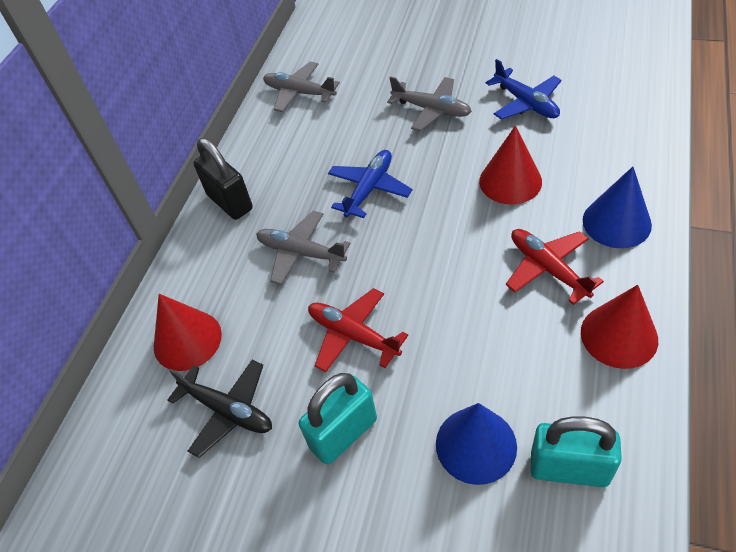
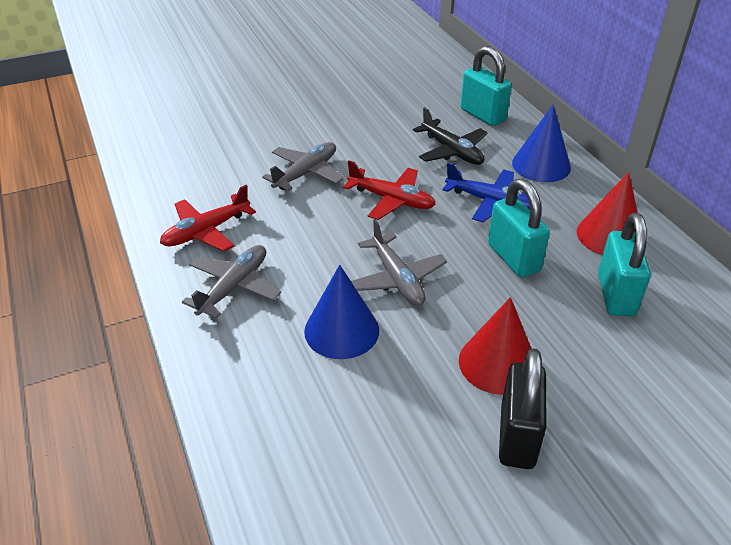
blue plane: [328,150,412,218] [486,59,562,119] = 2 -> [442,163,530,222] = 1
red cone: [154,294,222,371] [479,125,542,205] [581,285,658,369] = 3 -> [459,297,532,395] [577,172,638,255] = 2
turquoise padlock: [299,373,377,465] [531,416,622,487] = 2 -> [460,46,512,126] [488,179,550,277] [598,213,651,316] = 3

